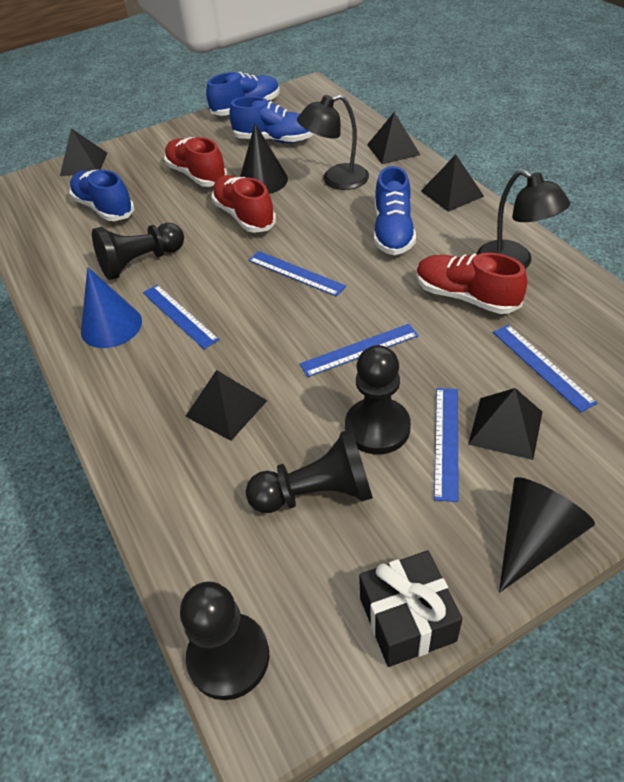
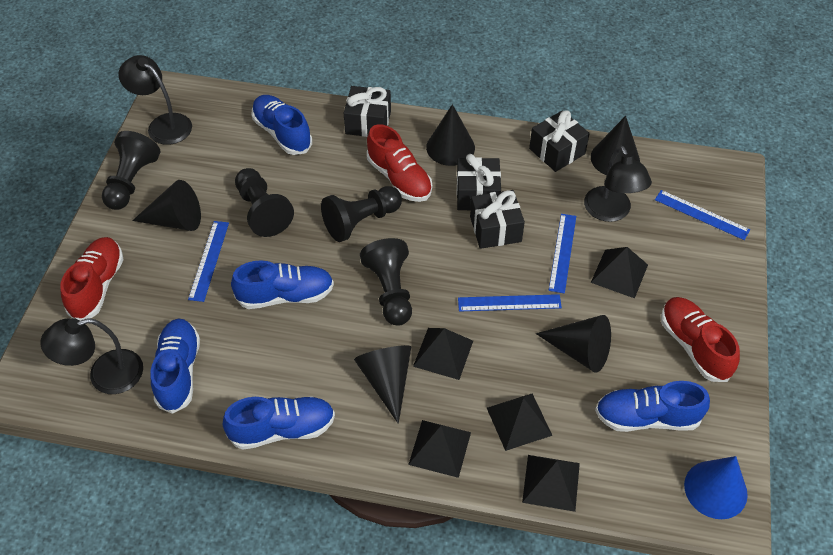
black cone: [240,123,288,194] [499,477,595,593] = 2 -> [132,180,201,231] [354,345,411,424] [426,104,475,166] [536,315,611,373] [591,116,640,175] = 5
black gift: [359,550,463,667] = 1 -> [344,86,391,137] [456,154,501,210] [470,190,525,249] [529,110,590,172] = 4
black lamp: [297,95,369,190] [477,169,570,269] = 2 -> [40,318,143,394] [119,55,192,145] [584,146,652,222] = 3
blue ruler: [143,285,219,349] [248,251,346,296] [300,324,419,377] [434,388,459,502] [493,325,597,412] = 5 -> [188,221,229,302] [458,294,562,312] [549,214,576,294] [655,190,750,240] = 4
blue shoe: [69,170,134,221] [206,72,280,116] [229,96,314,143] [374,166,416,255] = 4 -> [151,318,200,414] [223,396,335,450] [231,260,334,309] [252,95,312,155] [595,381,710,432] = 5

